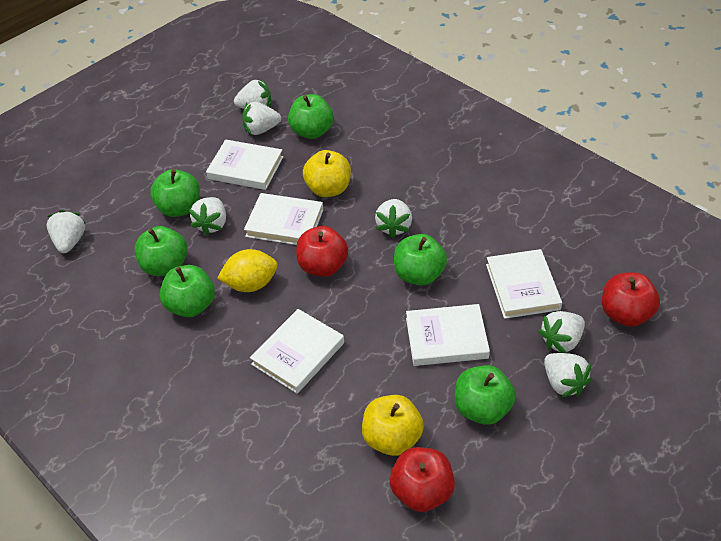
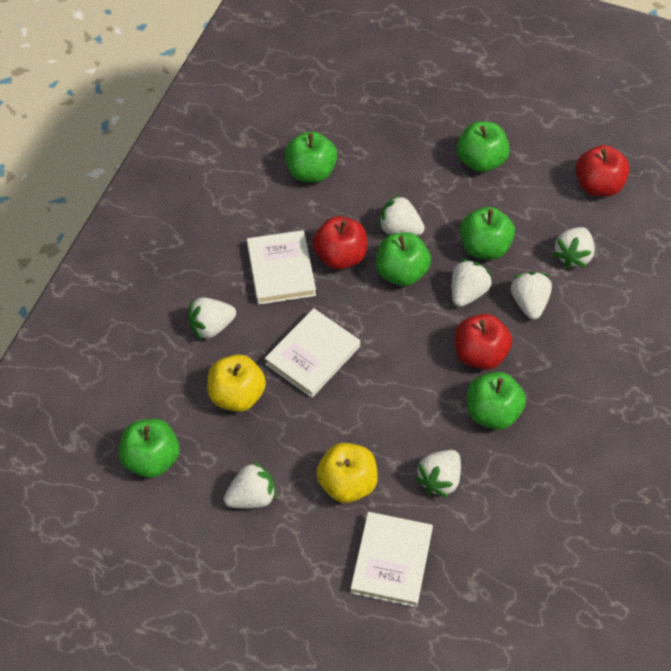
white book: [206,139,283,190] [244,193,324,245] [250,309,344,394] [406,304,490,366] [486,249,562,319] = 5 -> [247,230,316,305] [265,308,360,398] [351,512,433,607] = 3
yellow lemon: [217,249,278,292] = 1 -> none = 0

